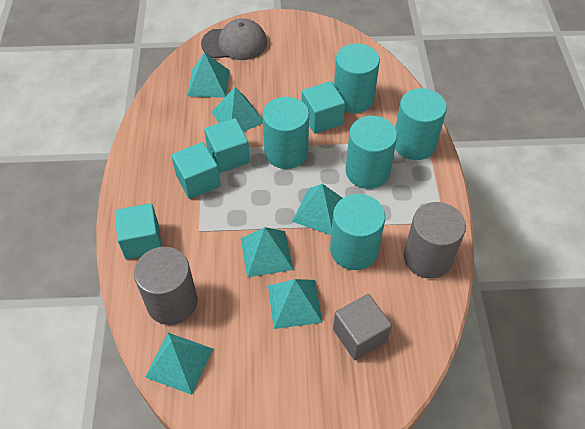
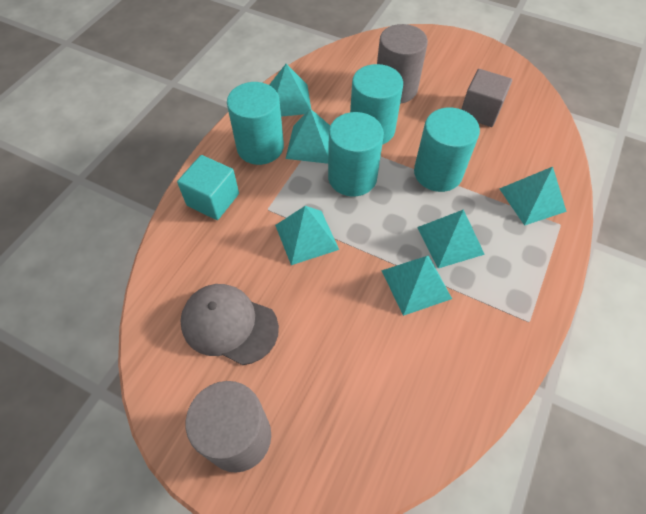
turquoise cube: [115,203,162,259] [171,142,221,199] [204,118,250,173] [302,81,345,134] = 4 -> [177,155,239,220] = 1
turquoise cylinder: [262,97,309,169] [330,194,385,270] [334,44,380,113] [345,116,397,189] [395,88,447,160] = 5 -> [227,82,284,165] [328,112,384,197] [350,64,403,145] [414,108,480,192] = 4

